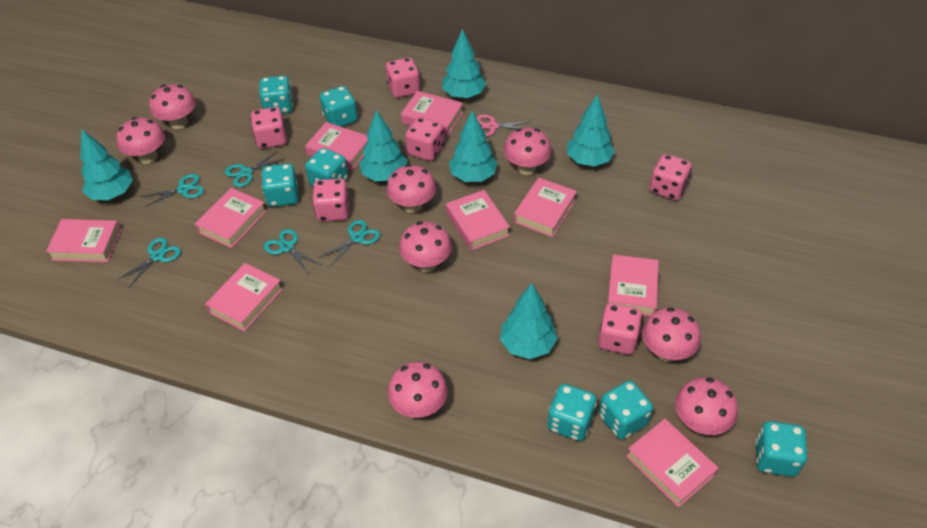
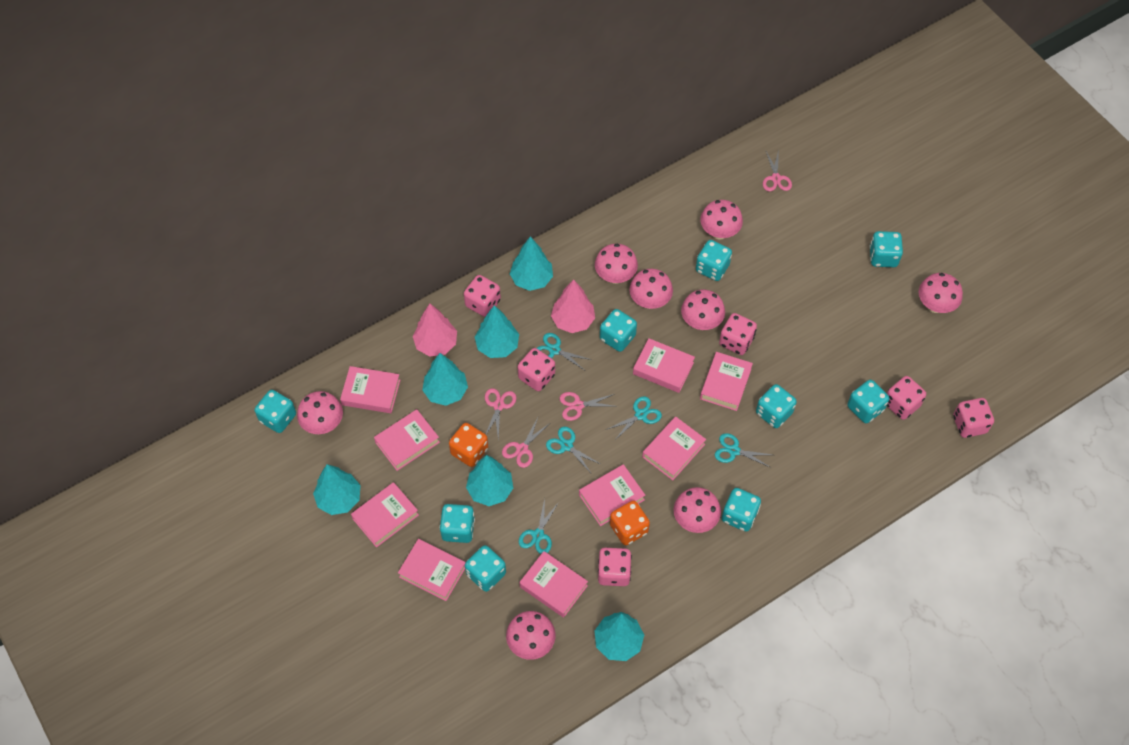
orange dice: none = 0 -> [449,423,488,467] [610,501,650,545] = 2
pink scissors: [476,115,531,137] = 1 -> [485,388,517,441] [502,418,550,468] [560,392,618,421] [763,150,792,191] = 4
pink tree: none = 0 -> [413,303,457,357] [551,279,595,333] = 2
turquoise dice: [259,76,293,114] [261,163,299,207] [305,148,348,186] [320,86,358,127] [547,384,597,441] [599,380,653,440] [755,421,807,477] = 7 -> [255,390,296,433] [439,504,475,543] [465,545,506,592] [600,309,637,352] [696,240,732,281] [722,488,761,532] [756,384,797,428] [847,380,889,423] [869,231,903,267] = 9

